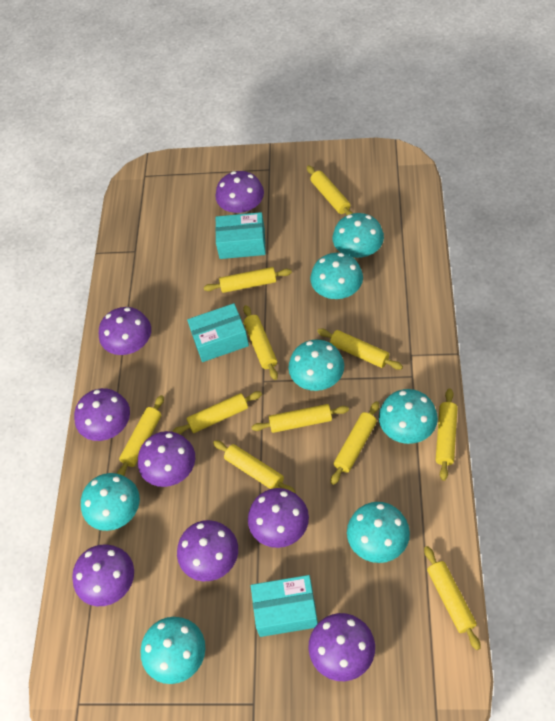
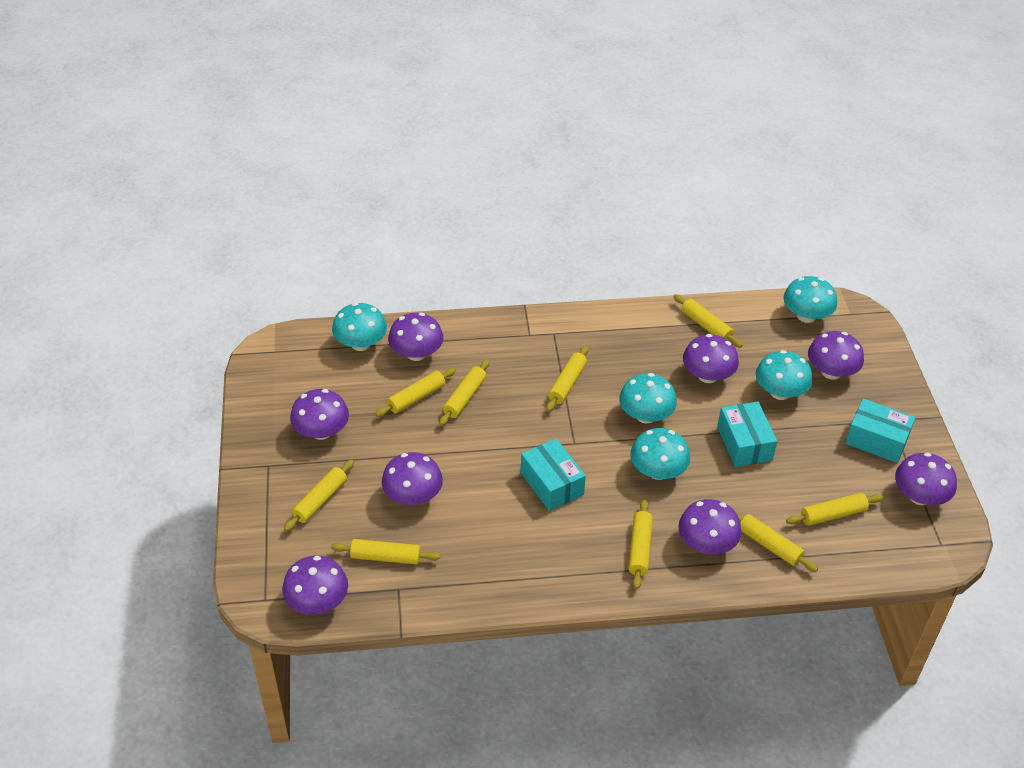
turquoise mushroom: [81,473,140,531] [141,617,205,684] [288,339,344,391] [310,253,363,299] [333,213,384,258] [347,502,410,563] [379,389,438,444] = 7 -> [332,303,387,351] [619,373,677,424] [631,428,690,480] [756,350,812,400] [783,276,837,323] = 5
yellow rolling pin: [117,395,164,476] [172,391,262,434] [204,267,292,293] [213,440,296,493] [243,305,278,380] [251,404,349,433] [307,165,353,215] [317,329,403,370] [331,401,379,485] [424,546,481,650] [436,389,458,481] = 11 -> [284,460,354,531] [331,539,440,565] [375,368,456,417] [439,359,489,426] [546,346,589,412] [629,499,653,589] [673,294,743,348] [734,510,818,572] [786,493,883,526] = 9

